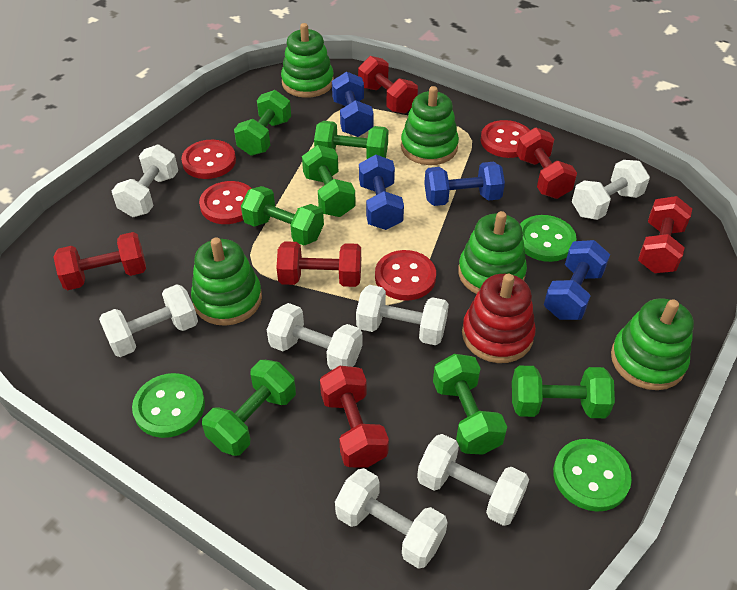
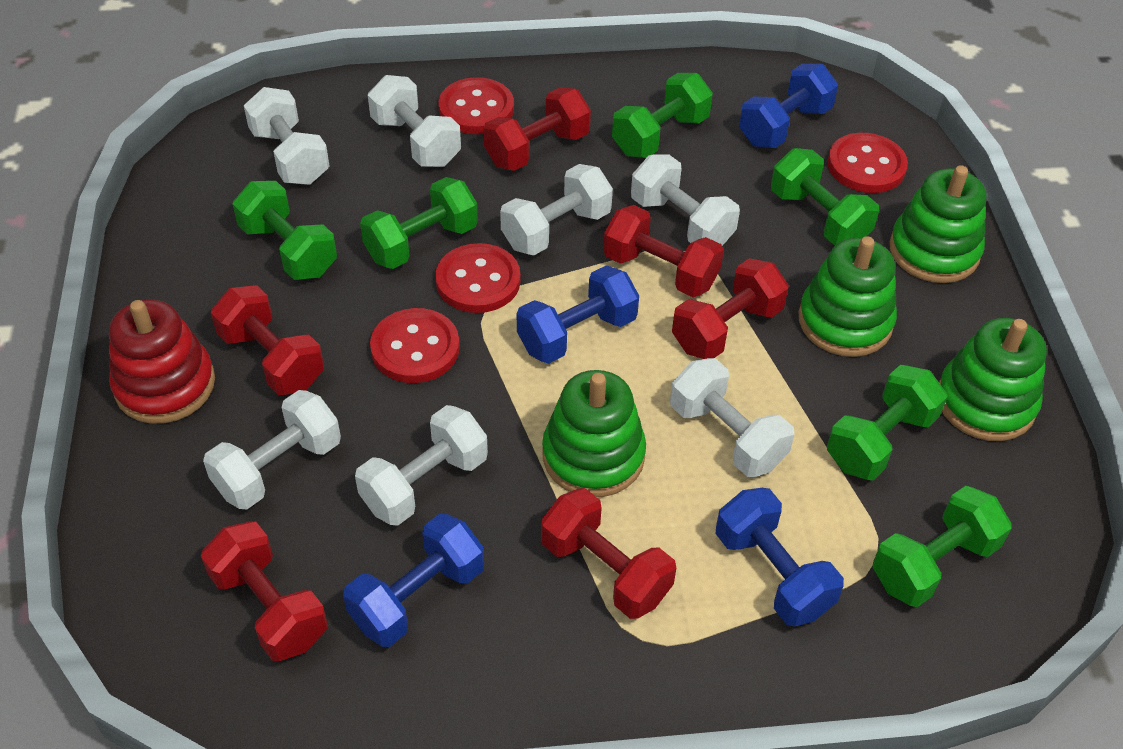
green button: [132,373,205,438] [520,215,577,262] [553,439,632,512] = 3 -> none = 0
green dumbbell: [202,360,296,456] [234,90,291,156] [241,186,324,245] [302,145,356,217] [314,121,388,159] [433,354,507,455] [512,366,615,418] = 7 -> [233,181,337,280] [360,177,478,269] [612,73,713,158] [771,148,879,246] [827,365,948,480] [873,486,1012,607] = 6
green stacking toy: [191,238,262,326] [281,23,334,98] [401,86,459,165] [458,211,527,294] [611,298,694,390] = 5 -> [542,370,646,497] [799,236,897,357] [889,165,986,283] [939,318,1047,441] = 4

